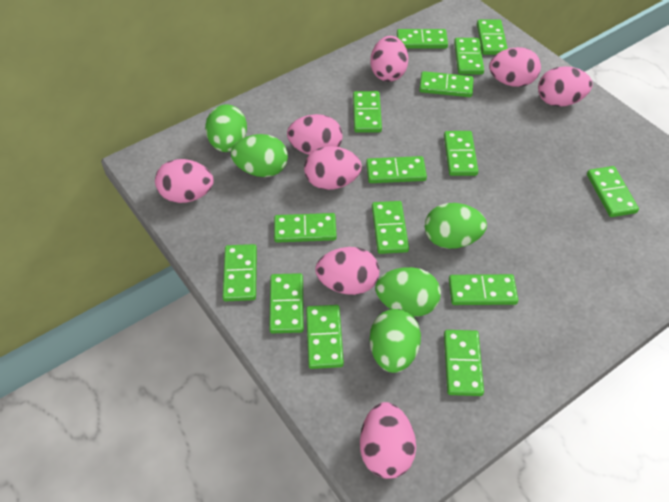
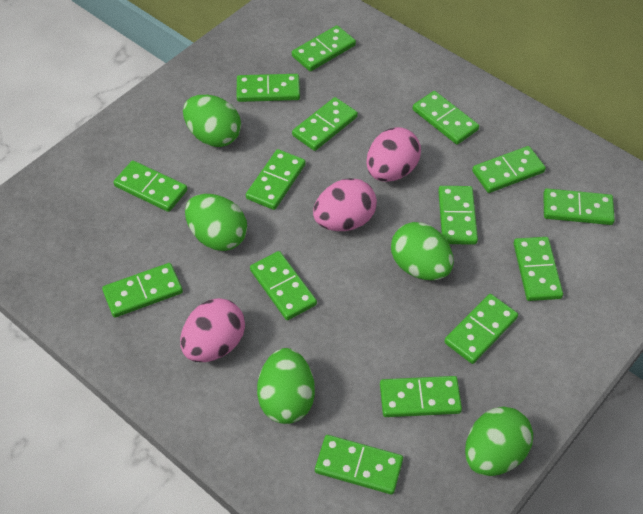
pink egg: [155,159,214,203] [287,114,343,155] [304,146,362,190] [315,247,379,295] [360,402,416,479] [370,36,408,82] [489,47,541,87] [538,66,593,107] = 8 -> [180,298,245,362] [313,178,377,231] [366,127,421,182] = 3

